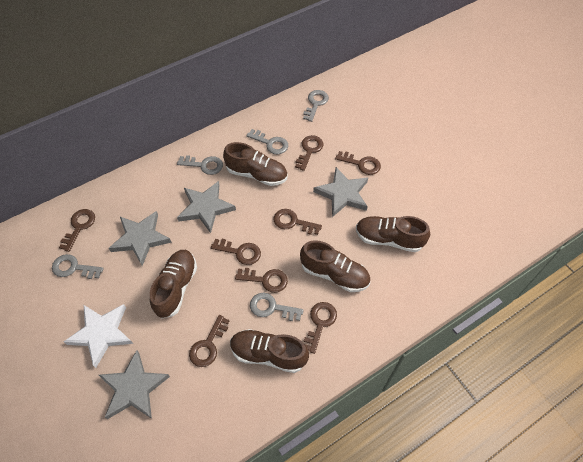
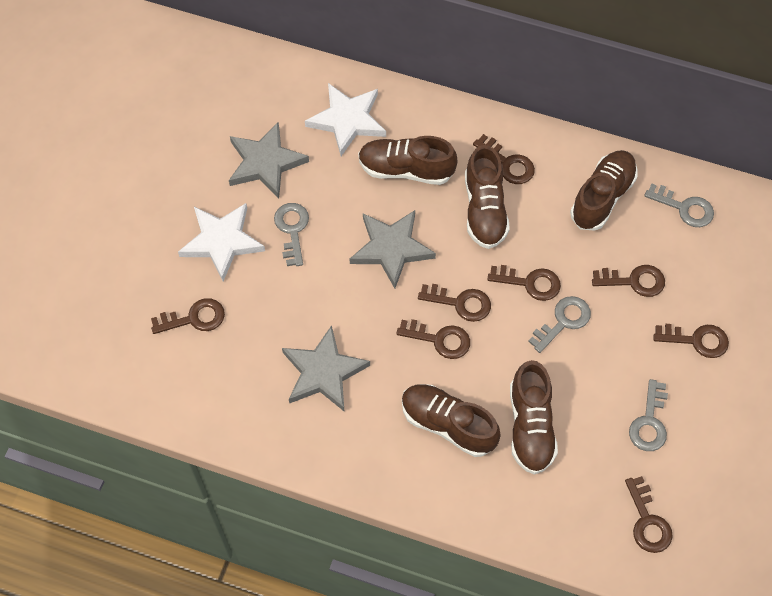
grey key: [52,254,104,279] [177,155,223,175] [246,129,288,154] [250,293,304,321] [303,90,329,122] = 5 -> [274,203,309,266] [528,296,591,353] [629,379,668,451] [644,184,714,227] = 4
grey star: [99,350,170,419] [109,211,172,266] [177,181,236,233] [313,167,368,217] = 4 -> [229,122,309,198] [282,325,370,412] [350,210,436,288] = 3
white star: [64,304,133,368] = 1 -> [178,203,265,281] [305,83,386,156] = 2

